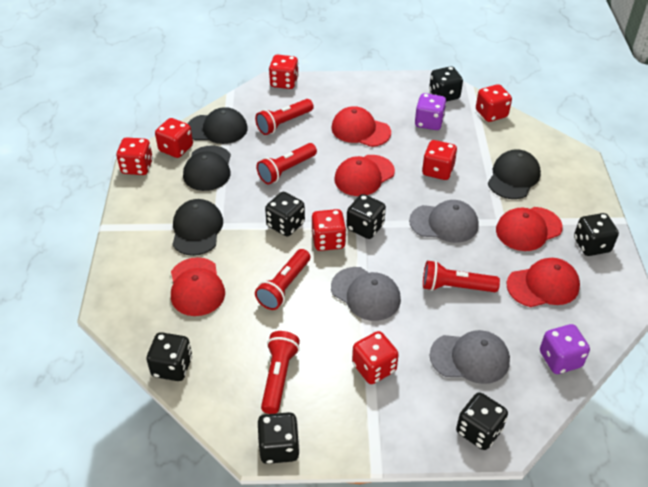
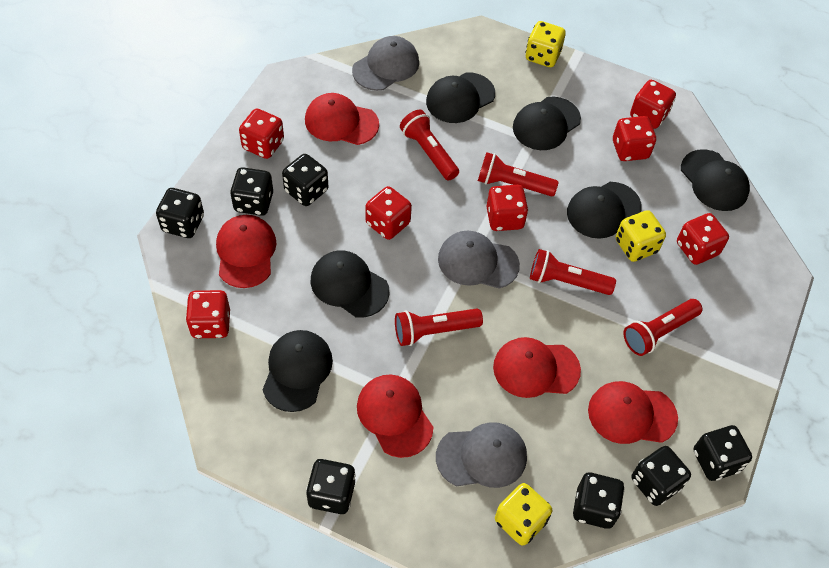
black cap: [172,199,223,256] [183,145,231,191] [188,107,248,144] [488,149,541,199] = 4 -> [262,330,333,412] [311,251,389,318] [426,72,495,123] [513,97,581,150] [567,182,642,239] [681,149,750,211] = 6
purple dice: [415,93,447,130] [540,324,590,374] = 2 -> none = 0
yellow dice: none = 0 -> [495,483,552,546] [526,21,566,67] [616,210,666,262] = 3

